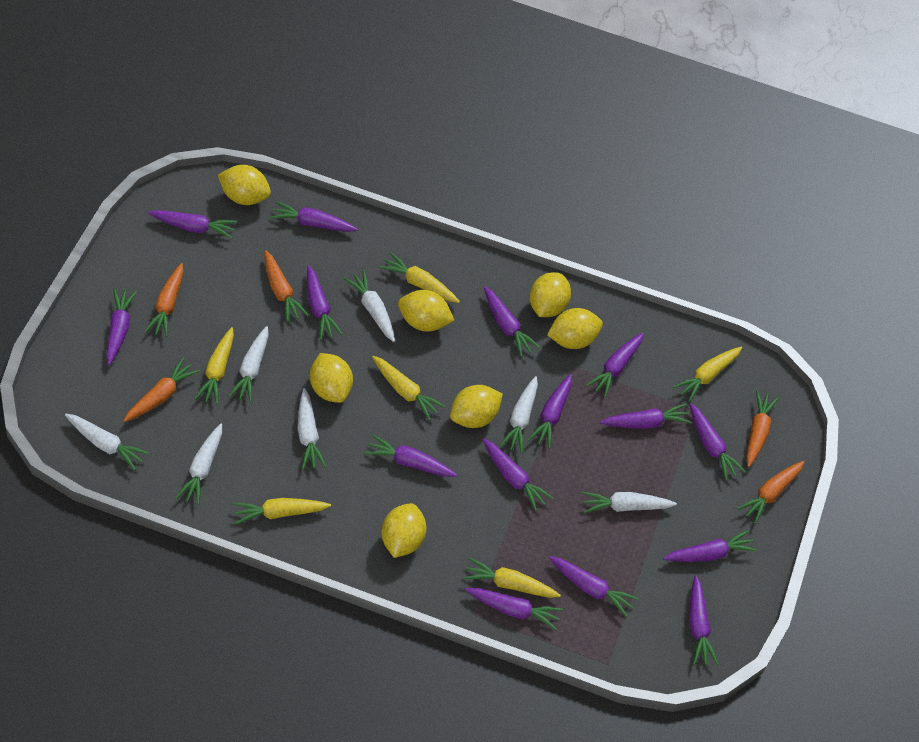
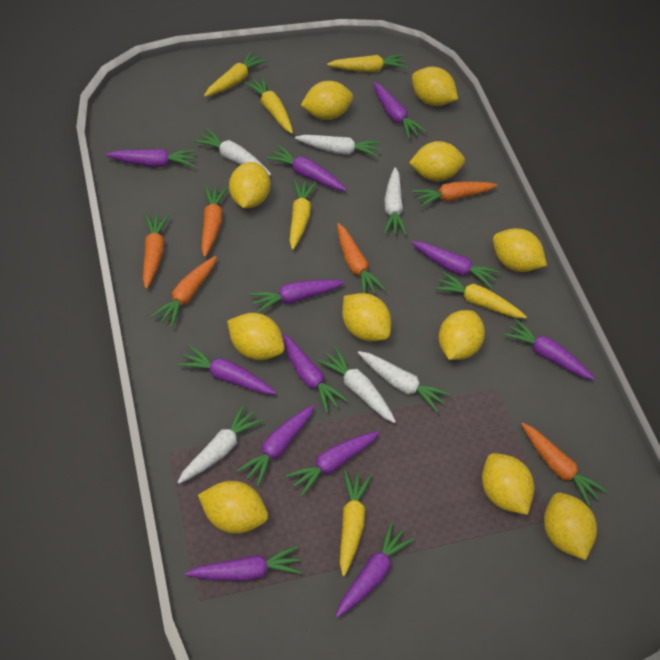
orange carrot: [124,358,200,422] [145,263,184,337] [264,250,309,322] [737,461,804,524] [746,390,779,467] = 5 -> [143,213,169,289] [151,256,217,328] [201,185,228,257] [337,223,386,294] [412,181,497,208] [521,423,607,507] = 6
purple carrot: [106,288,137,365] [148,210,237,239] [270,201,358,232] [307,265,343,340] [364,435,457,477] [465,588,563,630] [483,439,553,511] [484,286,540,357] [528,374,572,449] [549,556,639,617] [586,333,644,398] [600,403,692,429] [663,530,757,562] [689,576,719,665] [690,403,746,481] = 15 -> [105,149,196,167] [178,345,276,394] [185,546,303,581] [237,405,314,487] [249,280,344,313] [266,145,347,191] [281,333,348,413] [285,431,379,497] [336,522,414,618] [373,82,427,139] [412,241,500,288] [504,319,595,380] = 12
white carrot: [65,414,149,470] [175,424,222,505] [228,326,269,403] [298,388,327,470] [344,270,395,342] [500,376,538,453] [582,492,677,513] = 7 -> [177,404,263,484] [194,128,271,175] [295,135,381,158] [317,347,396,423] [358,351,450,413] [384,167,407,236] = 6
yellow lemon: [218,165,271,205] [310,353,353,403] [381,503,426,558] [398,290,455,331] [450,385,503,428] [530,272,571,317] [547,308,603,349] = 7 -> [198,481,268,534] [227,313,285,360] [229,162,270,208] [301,81,353,120] [342,293,391,341] [409,141,465,181] [412,67,458,106] [439,310,485,360] [482,453,534,515] [493,228,547,272] [544,493,597,560] = 11

